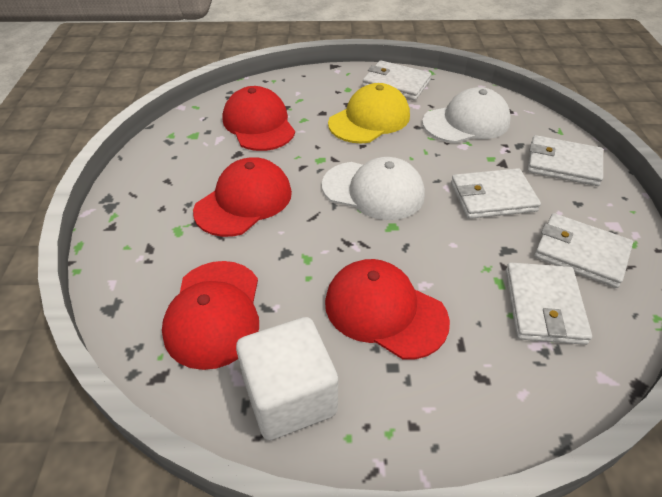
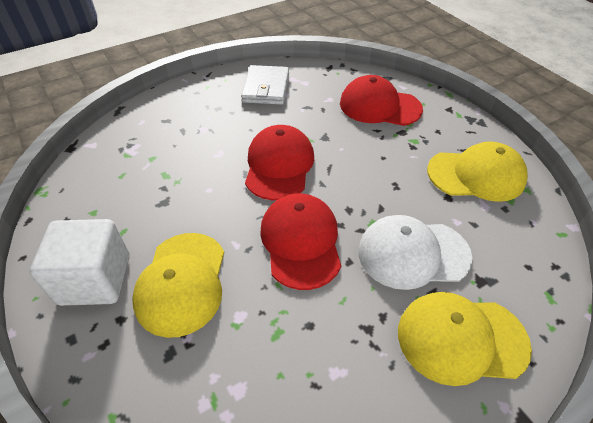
red cap: [162,261,259,370] [193,157,292,237] [223,86,295,151] [325,259,450,360] = 4 -> [245,125,314,200] [260,193,341,290] [340,75,423,126] = 3
white cap: [322,157,425,220] [422,87,511,143] = 2 -> [358,215,473,290] = 1
white wallet: [362,60,431,100] [451,168,541,219] [506,262,592,345] [527,135,603,186] [534,213,633,288] = 5 -> [241,65,289,105] = 1
yellow cap: [328,83,410,144] = 1 -> [132,233,224,338] [398,292,532,386] [427,142,528,202] = 3

